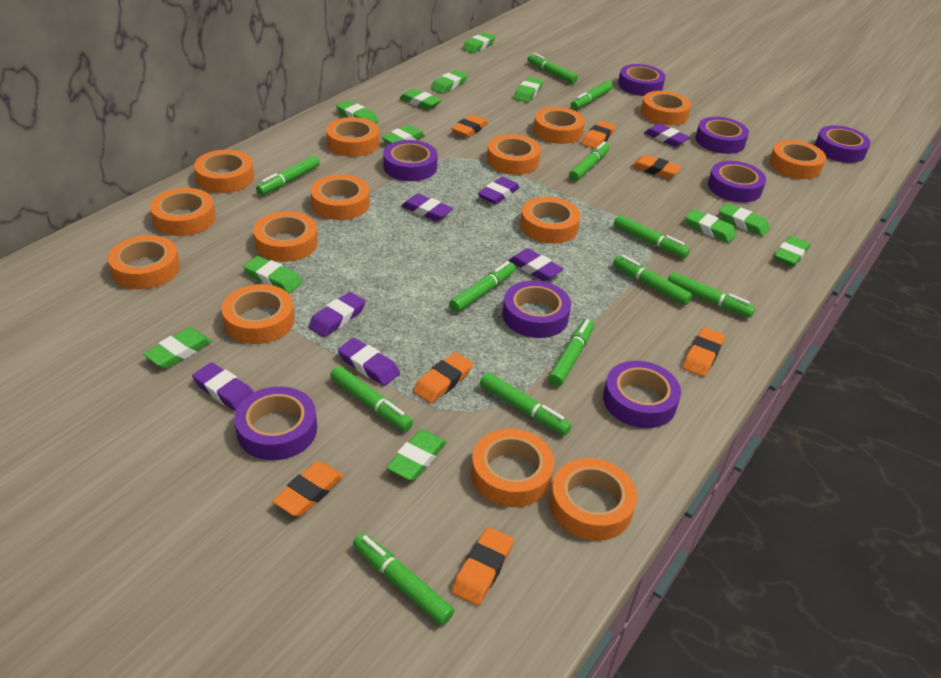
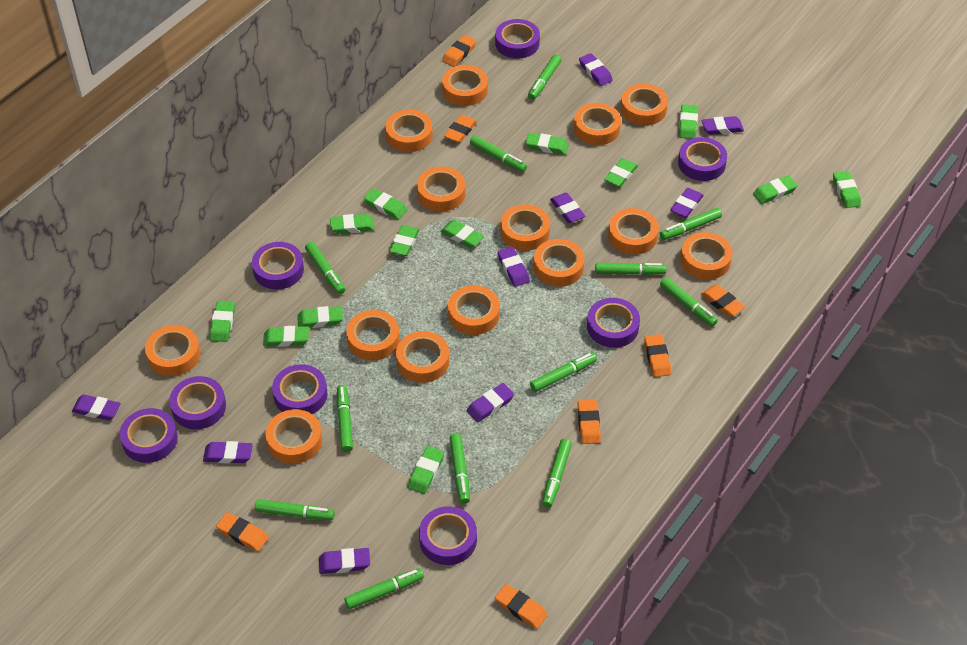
green eraser: [143,327,212,369] [244,256,302,293] [336,100,378,123] [381,125,425,144] [386,429,447,481] [399,89,441,110] [431,70,468,94] [462,32,496,53] [514,77,543,102] [685,209,737,243] [719,203,770,236] [774,236,810,267] = 12 -> [210,301,235,342] [263,326,309,347] [297,306,343,328] [330,214,375,234] [364,188,407,220] [389,225,420,256] [408,446,444,494] [440,220,484,248] [526,133,569,155] [604,158,638,187] [679,104,698,139] [753,175,798,204] [833,171,861,208] = 13
purple eraser: [192,362,254,412] [308,292,366,337] [338,338,400,386] [401,194,453,221] [478,177,520,204] [509,248,564,281] [644,123,690,147] = 7 -> [72,395,121,420] [203,441,253,464] [319,548,370,574] [467,383,514,422] [497,246,530,287] [550,193,585,223] [579,53,613,86] [670,188,704,218] [702,116,744,135] = 9

